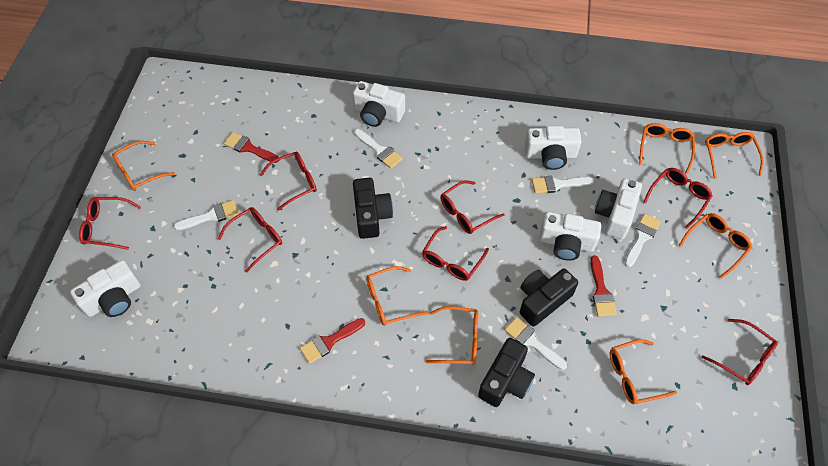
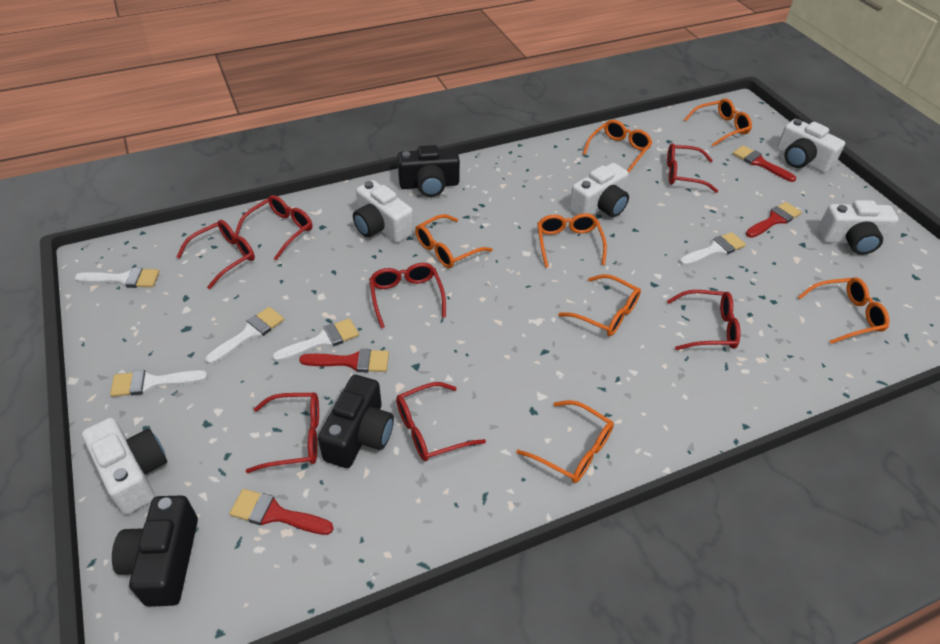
red brush: [224,132,279,163] [300,318,365,364] [590,255,617,317] = 3 -> [229,489,334,535] [299,349,389,372] [733,145,796,182] [746,202,802,238] = 4

